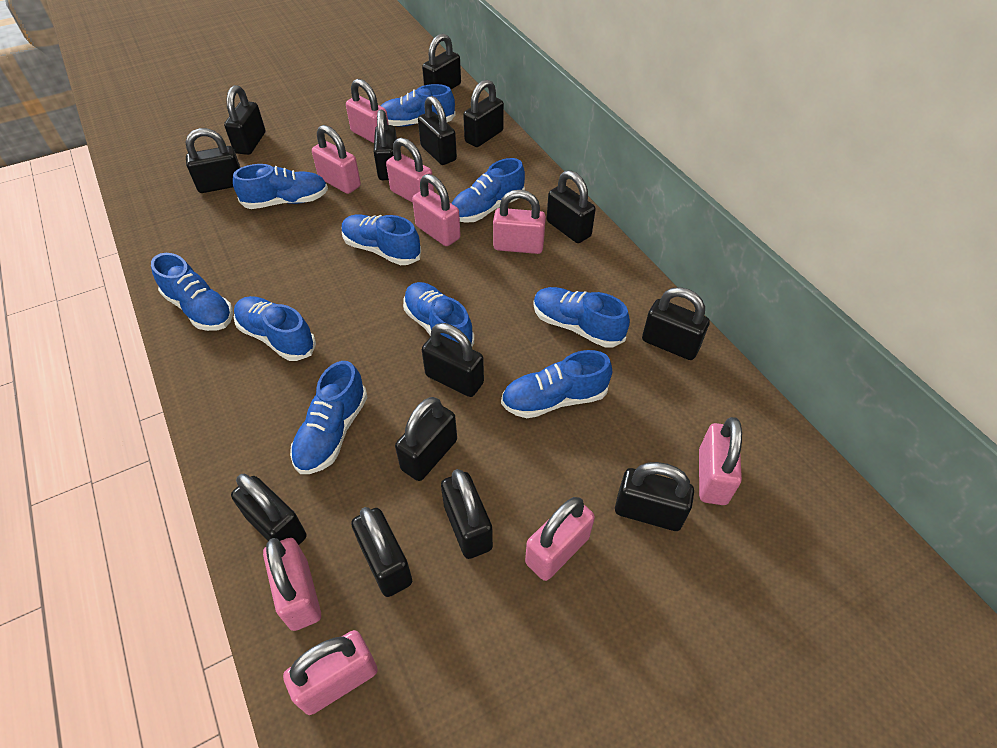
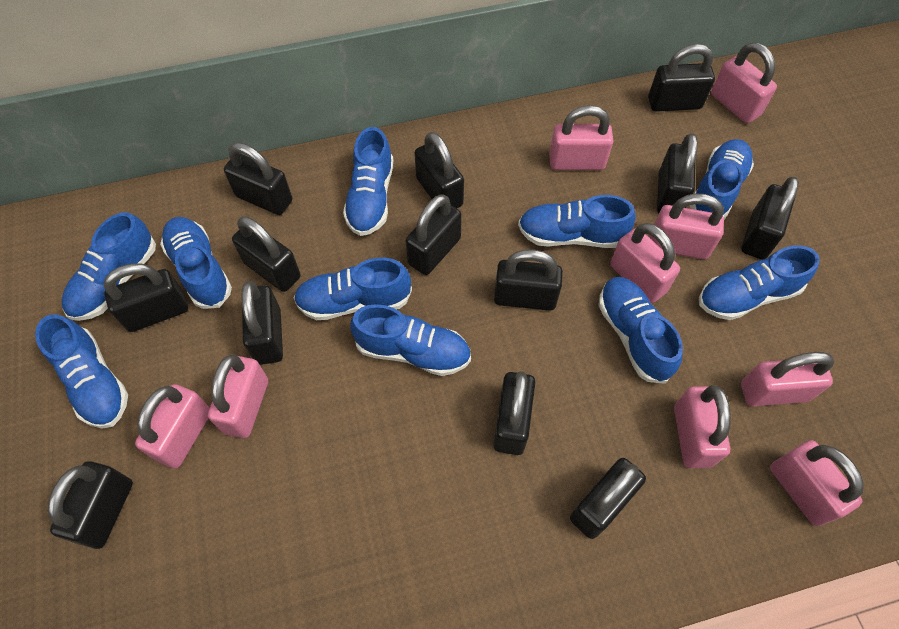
black padlock: [186,128,241,193] [224,85,265,155] [231,474,306,545] [351,507,412,597] [374,110,397,180] [395,397,457,481] [418,96,457,165] [422,34,461,89] [422,323,484,397] [441,469,493,559] [463,80,504,147] [547,170,596,243] [615,462,694,531] [642,287,710,360] = 14 -> [47,461,133,549] [103,263,188,332] [224,142,292,215] [232,216,301,292] [241,281,283,365] [406,194,462,275] [414,132,464,208] [493,371,535,455] [494,249,563,311] [570,458,646,539] [648,44,715,112] [657,133,698,213] [741,176,799,260] = 13

